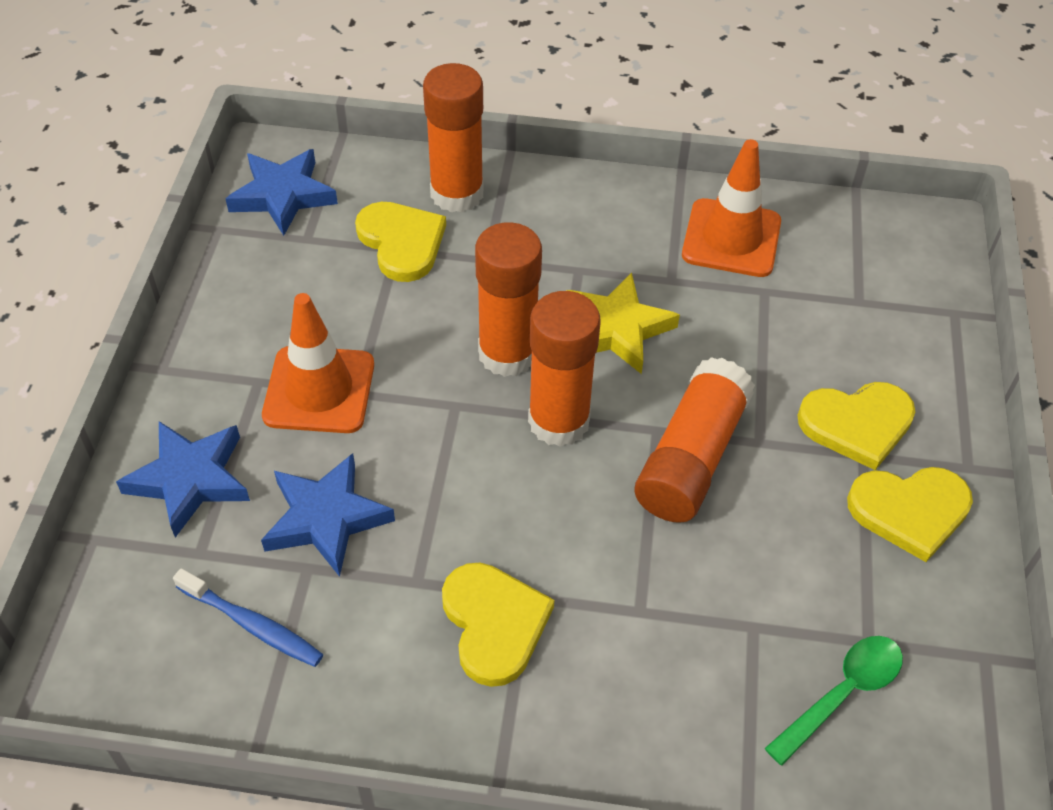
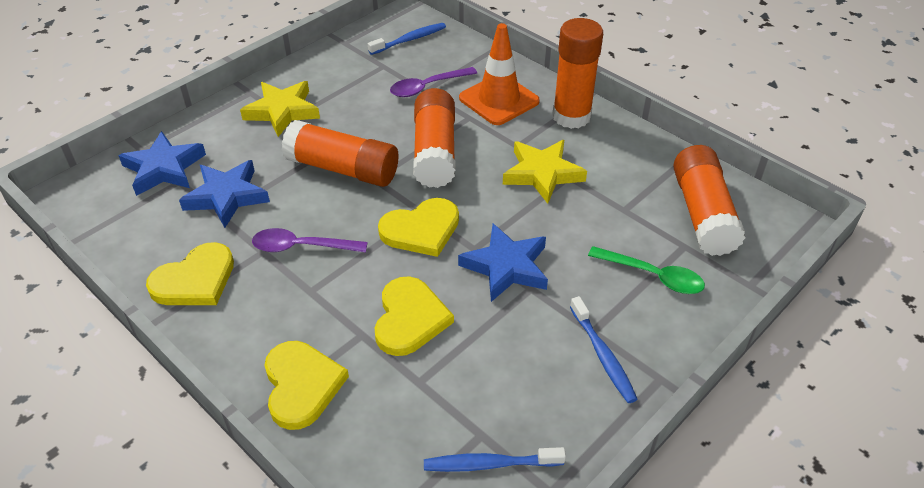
blue toothbrush: [173,568,324,667] = 1 -> [368,23,446,55] [424,447,566,472] [570,296,637,403] = 3
orange traffic cone: [262,293,374,433] [682,139,781,277] = 2 -> [459,23,540,125] = 1
purple spoon: none = 0 -> [252,228,368,253] [390,67,477,97] = 2
yellow star: [566,272,680,374] = 1 -> [240,81,320,137] [503,140,587,204] = 2

